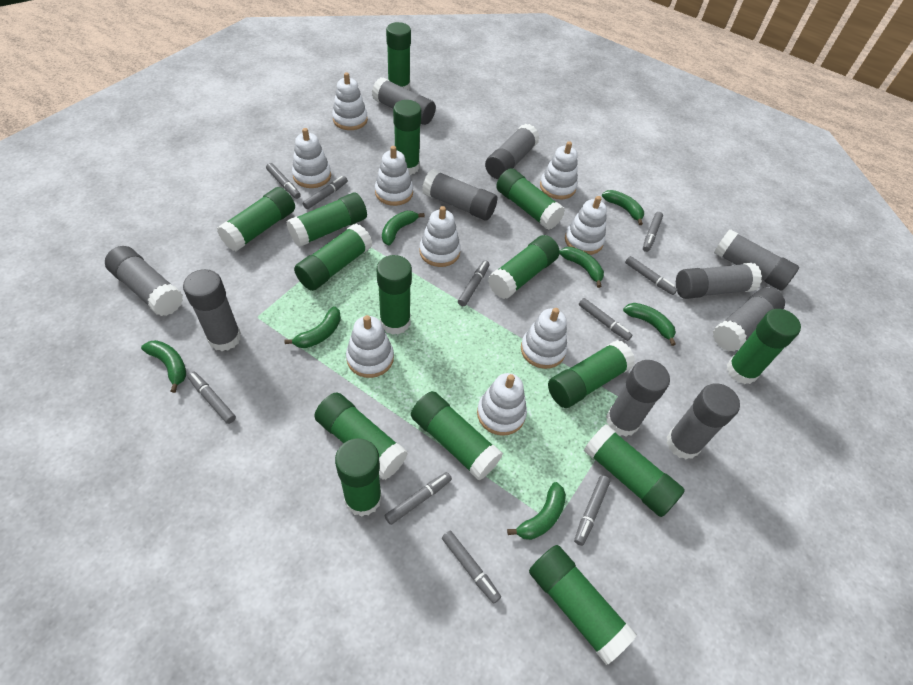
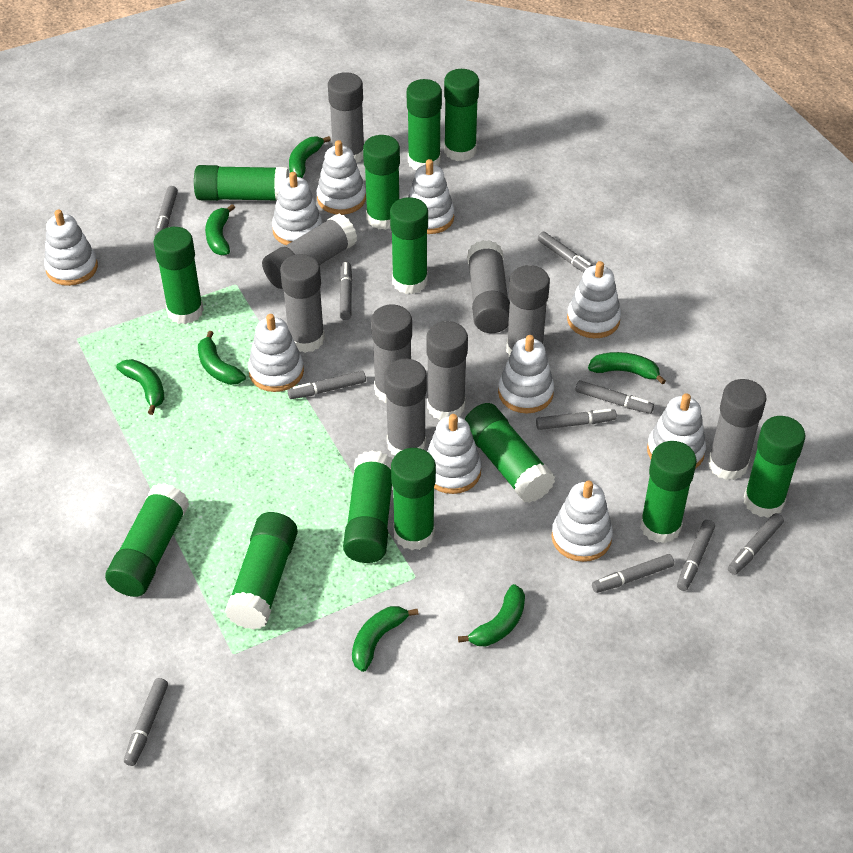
green glue stick: [217,187,295,251] [286,193,367,247] [294,223,372,291] [314,392,408,480] [335,438,382,517] [377,255,412,335] [386,22,411,90] [393,100,421,175] [411,391,503,480] [488,235,560,299] [496,168,565,230] [529,545,637,665] [548,340,635,408] [584,424,685,517] [726,309,801,384] = 15 -> [105,483,189,597] [153,227,204,324] [194,165,289,201] [225,512,298,630] [343,450,392,563] [363,135,400,230] [390,197,428,294] [391,448,436,550] [407,79,442,170] [444,69,479,161] [464,403,555,503] [640,441,697,543] [744,416,805,518] = 13
grey glue stick: [105,246,183,316] [183,269,241,351] [372,77,436,125] [422,169,497,221] [485,124,540,179] [606,360,670,437] [667,383,740,459] [676,263,762,299] [713,287,785,352] [714,229,799,291] = 10 -> [262,213,357,289] [280,254,325,353] [328,72,364,163] [371,304,412,403] [384,359,427,455] [426,321,468,420] [467,240,510,333] [506,265,550,356] [708,379,766,480] = 9
white stacking toy: [292,128,331,188] [332,72,368,130] [346,315,394,378] [375,146,413,206] [419,206,461,267] [477,373,527,436] [521,308,567,369] [540,141,578,200] [565,196,607,255] = 9 -> [44,210,98,286] [248,314,304,392] [272,172,322,245] [317,140,366,215] [408,159,454,234] [427,414,481,494] [498,335,554,414] [551,480,613,562] [567,261,621,338] [647,393,706,469] = 10

